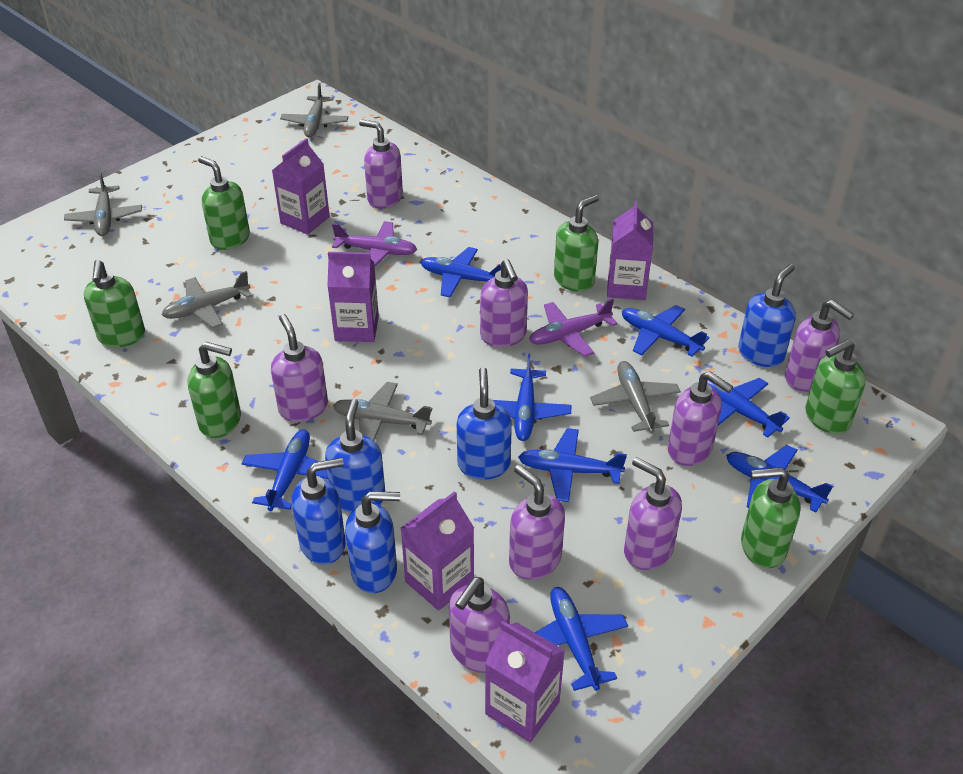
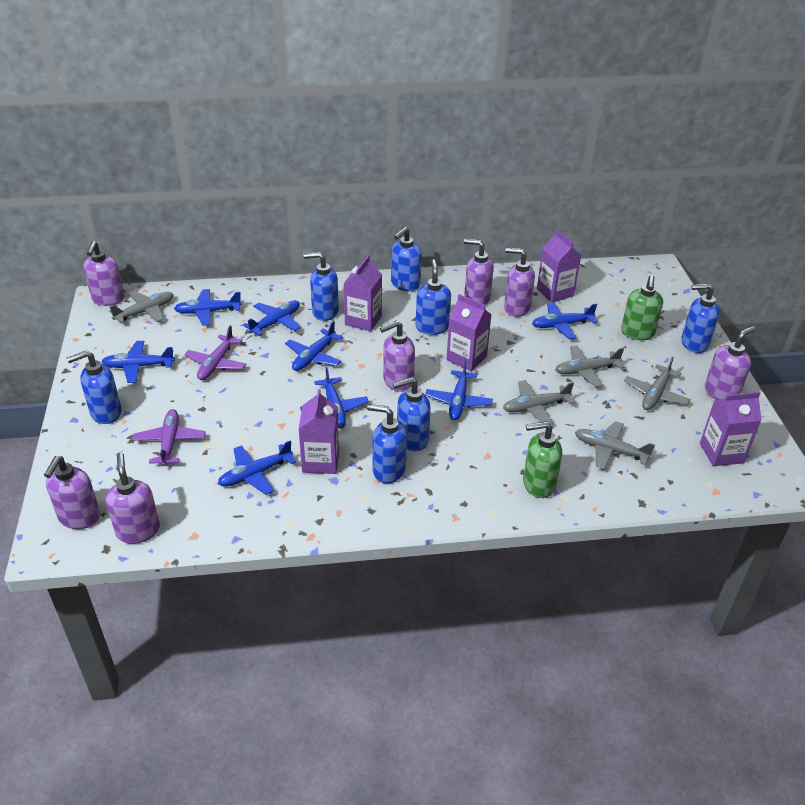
blue soap dispenser: [292,457,346,564] [325,399,385,513] [345,491,400,593] [457,367,512,480] [738,264,796,367] = 5 -> [67,351,122,424] [303,252,339,321] [367,404,407,484] [391,227,422,291] [393,377,431,451] [416,259,451,335] [681,283,719,353] = 7
green soap dispenser: [84,260,145,347] [188,342,241,438] [198,156,250,250] [554,195,599,292] [741,467,801,568] [805,339,866,434] = 6 -> [523,421,562,498] [621,275,663,340] = 2
purple soap dispenser: [271,314,328,422] [359,119,403,209] [449,577,510,673] [480,259,528,347] [509,465,565,580] [624,457,682,570] [668,371,733,466] [785,300,854,392] = 8 -> [44,456,100,529] [83,241,125,306] [106,453,160,544] [380,320,415,392] [464,239,494,305] [504,248,535,317] [705,326,755,400] = 7

